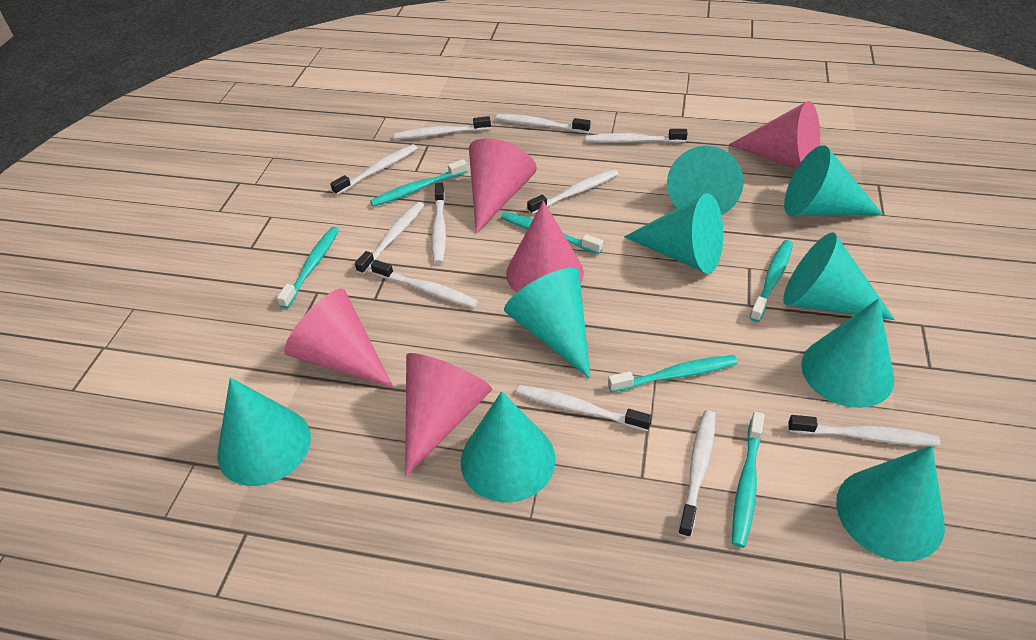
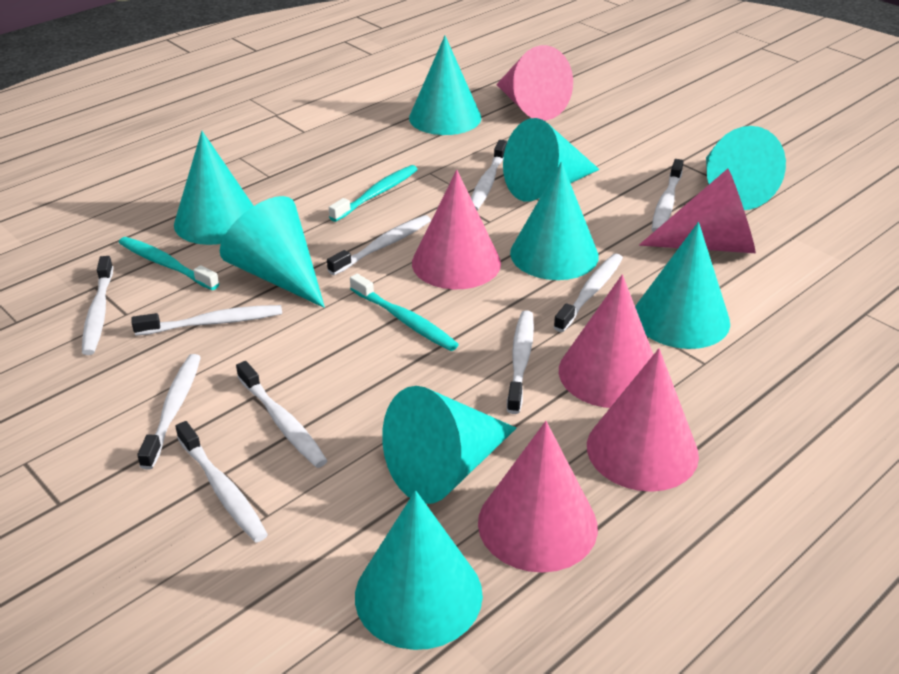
pink cone: [284,289,394,388] [405,353,492,477] [469,138,537,233] [506,201,584,293] [729,101,820,169] = 5 -> [412,170,501,289] [478,421,598,573] [496,45,573,121] [559,274,654,408] [587,349,699,492] [639,169,756,253] = 6
turquoise toothbrush: [277,227,339,309] [370,159,468,207] [501,212,603,254] [608,355,738,392] [732,412,765,548] [749,240,793,322] = 6 -> [119,237,219,290] [329,165,418,222] [350,274,459,351] = 3
white toothbrush: [330,144,417,195] [355,202,424,275] [371,260,478,308] [394,116,491,139] [432,182,446,264] [496,114,590,133] [517,385,652,431] [527,169,619,214] [586,129,688,143] [678,410,716,538] [788,415,940,446] = 11 -> [82,256,113,355] [132,305,282,336] [137,354,201,470] [175,421,268,542] [236,361,327,468] [327,215,431,275] [471,140,507,211] [507,310,534,414] [554,253,623,332] [652,159,684,232] = 10

